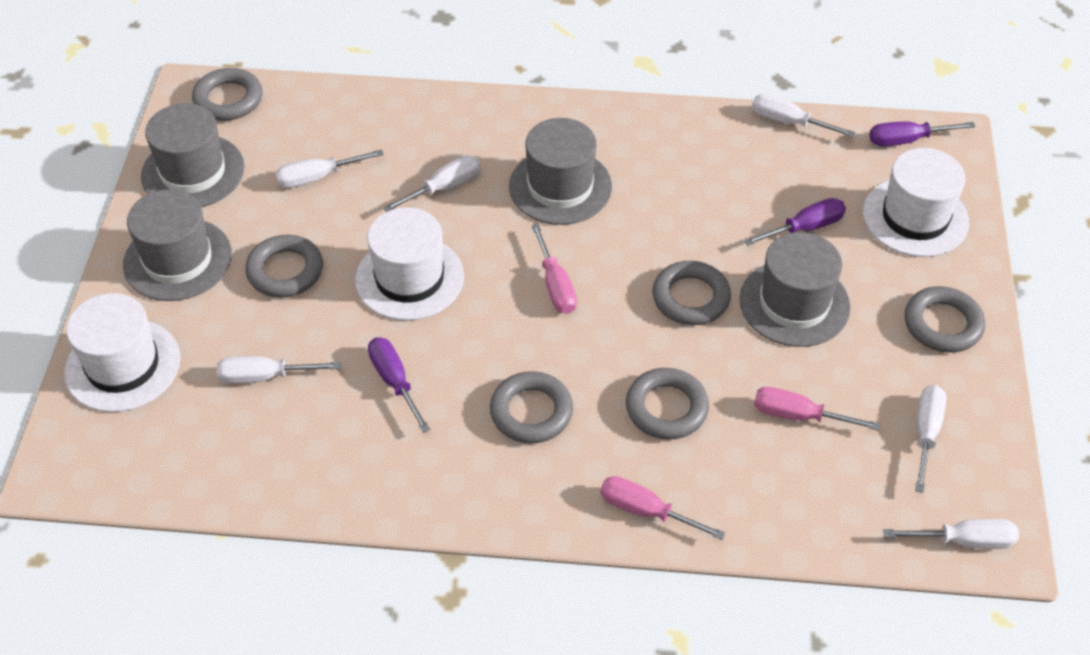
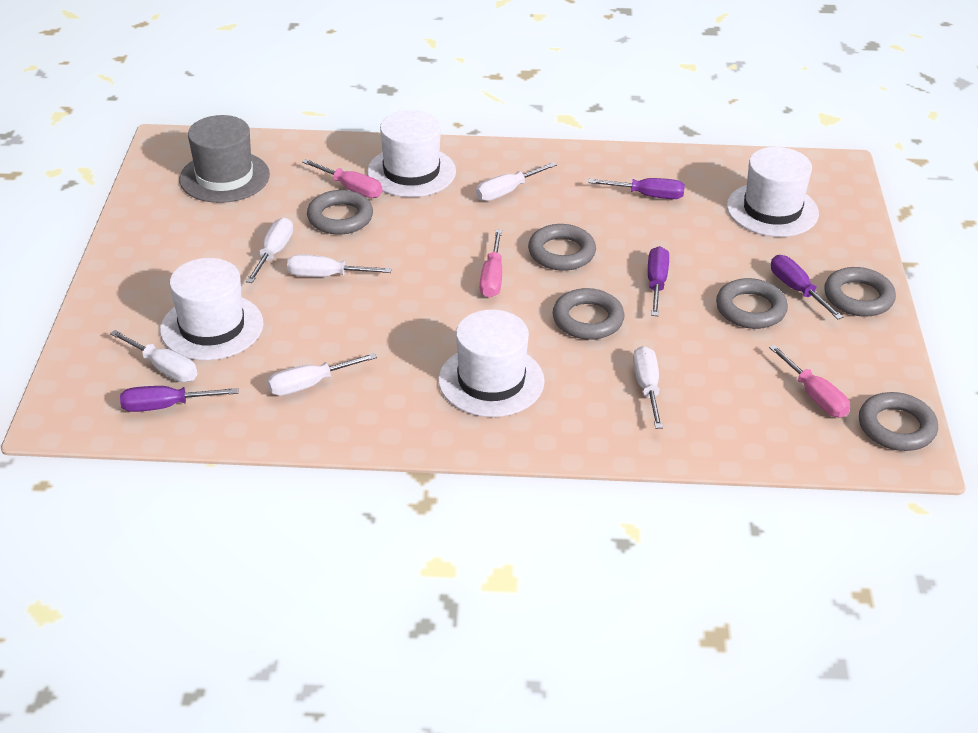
grey hat: [123,189,232,301] [141,103,244,207] [509,118,612,225] [739,232,850,347] = 4 -> [179,115,270,203] = 1
purple screwdriver: [368,337,430,433] [744,198,846,246] [869,121,976,146] = 3 -> [120,386,238,412] [588,178,685,199] [648,246,669,316] [771,255,843,319] = 4
white hat: [64,293,180,412] [355,207,464,321] [863,148,969,257] = 3 -> [160,258,263,360] [367,110,456,197] [438,309,545,417] [727,147,819,237] = 4

